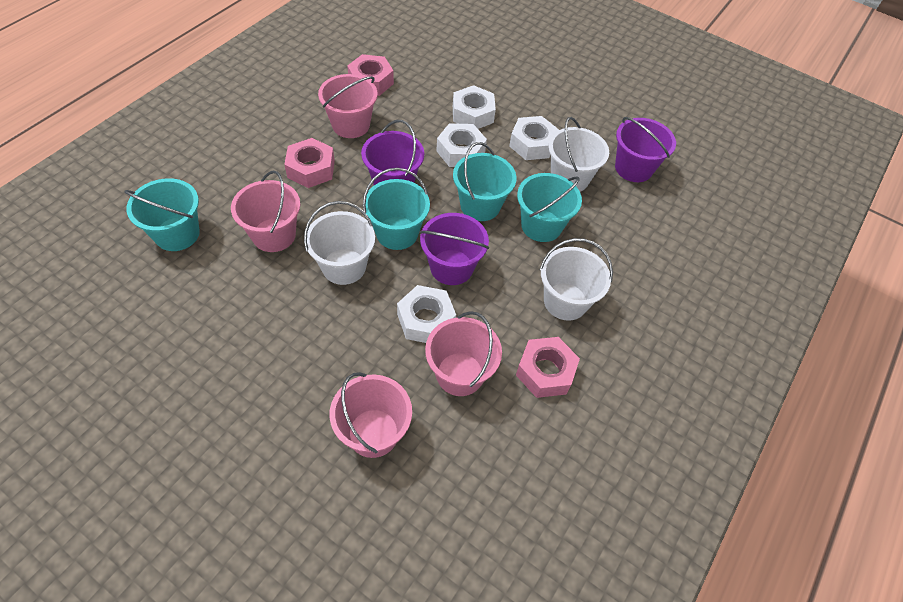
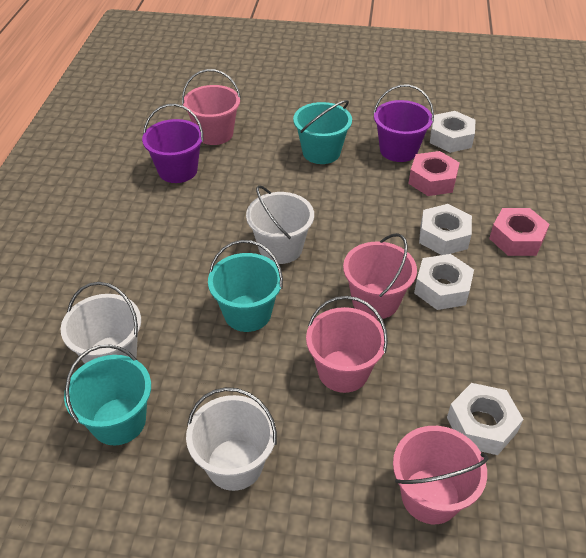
pink nut: [284,138,335,188] [347,54,394,96] [516,337,580,398] = 3 -> [408,151,460,196] [489,208,550,256] = 2
purple bucket: [361,120,424,185] [420,213,489,285] [615,117,676,182] = 3 -> [142,104,204,183] [373,85,434,162] = 2
turquoise bucket: [124,178,200,251] [363,168,430,250] [453,142,516,221] [517,173,582,242] = 4 -> [64,345,151,445] [208,240,283,332] [293,100,352,164] = 3

